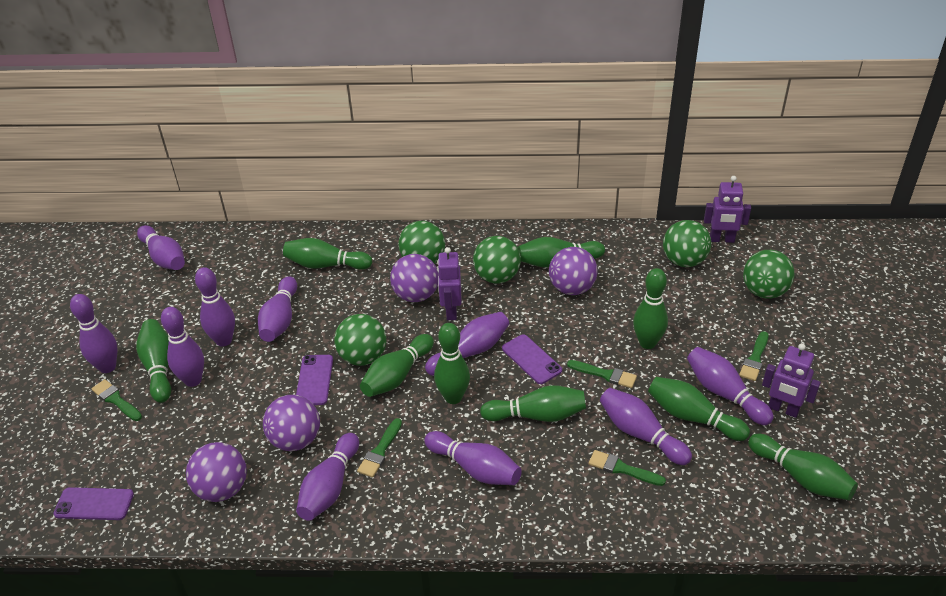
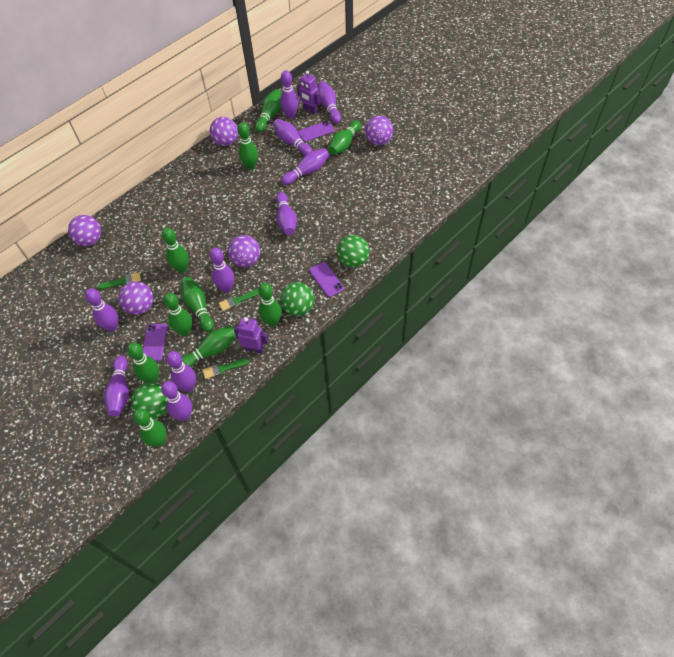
green ball: [334,314,387,366] [398,221,445,264] [473,236,521,283] [663,220,711,267] [743,250,794,299] = 5 -> [131,383,167,419] [280,282,314,316] [337,235,370,268] = 3
green bowling pin: [136,319,171,403] [283,238,373,270] [360,334,434,397] [434,323,470,404] [480,385,586,422] [518,237,605,268] [633,268,668,349] [648,377,750,441] [748,434,858,500] = 9 -> [127,343,159,383] [133,408,167,447] [162,228,189,273] [164,293,192,336] [181,277,214,332] [181,326,236,367] [238,122,258,170] [255,89,282,132] [258,283,282,327] [328,120,361,155] = 10
green brush: [91,379,142,421] [357,418,402,477] [567,360,637,388] [589,450,666,486] [739,331,769,381] = 5 -> [98,273,141,289] [203,358,249,379] [219,289,259,311] = 3
purple ball: [186,442,247,502] [263,395,320,451] [390,254,438,302] [549,247,598,295] = 4 -> [68,215,101,246] [118,281,153,315] [210,117,238,146] [228,235,260,267] [365,116,393,145] = 5
purple robot: [437,247,462,320] [704,176,751,243] [762,343,821,418] = 3 -> [234,317,268,354] [297,71,320,114] = 2

